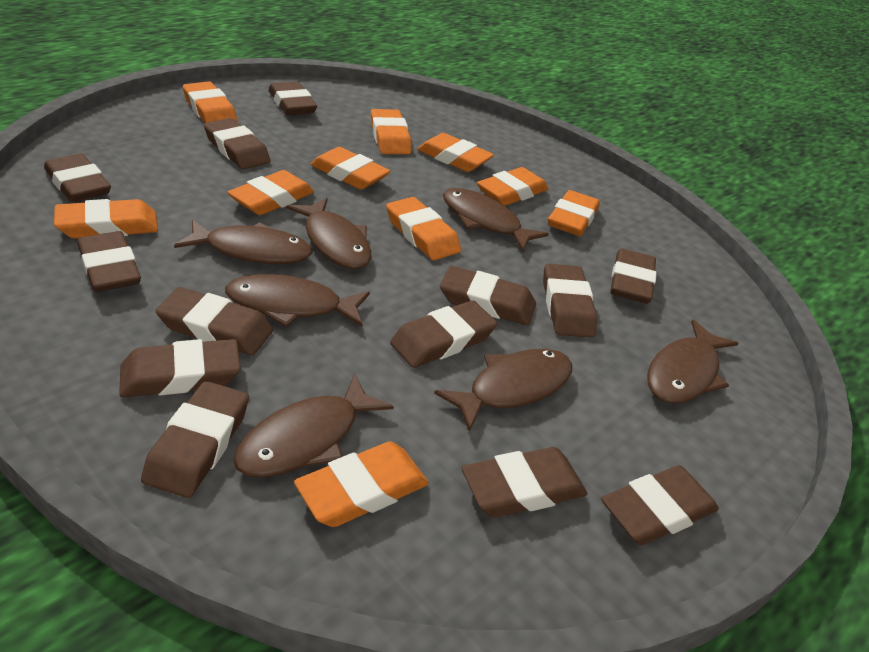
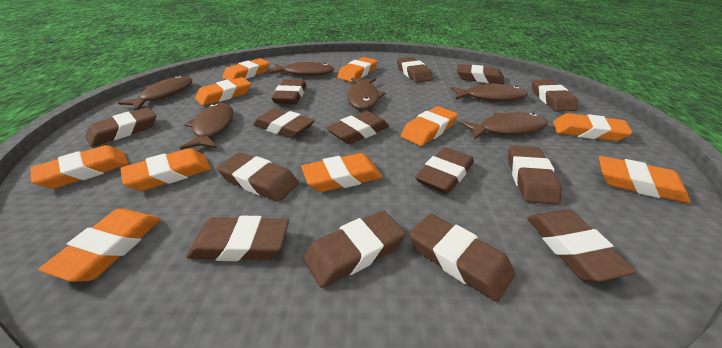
brown eraser: [44,153,111,202] [78,231,141,292] [119,339,241,397] [141,381,249,498] [155,287,273,355] [204,118,271,169] [268,81,317,115] [390,300,497,368] [440,266,536,325] [462,447,587,517] [543,264,597,337] [601,465,719,545] [610,248,657,304] = 13 -> [85,107,156,147] [187,216,289,261] [217,152,299,202] [253,108,315,138] [271,80,306,104] [303,210,406,288] [326,111,389,144] [397,57,433,83] [409,214,515,302] [415,147,474,194] [456,64,504,84] [508,145,562,205] [527,209,636,282] [532,80,578,112] = 14
brown fish: [174,219,312,264] [225,274,370,327] [233,373,394,477] [286,198,371,269] [434,349,572,432] [443,188,549,251] [647,319,738,403] = 7 -> [118,76,192,110] [180,103,233,150] [268,62,334,76] [347,78,385,110] [450,84,528,101] [460,112,548,139] = 6

